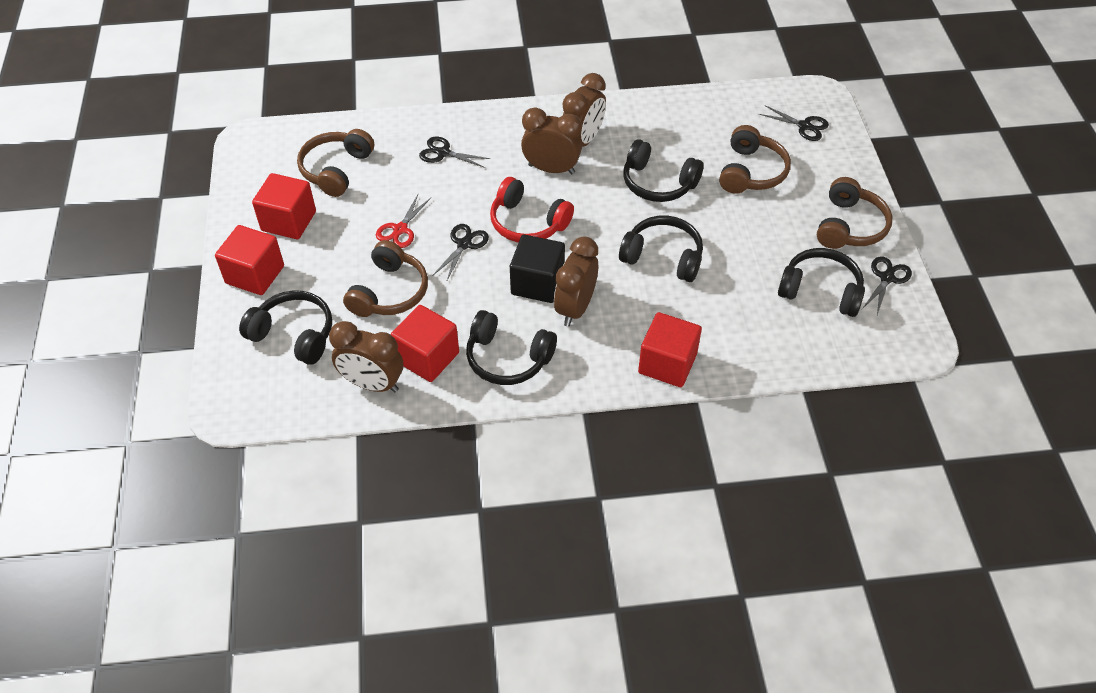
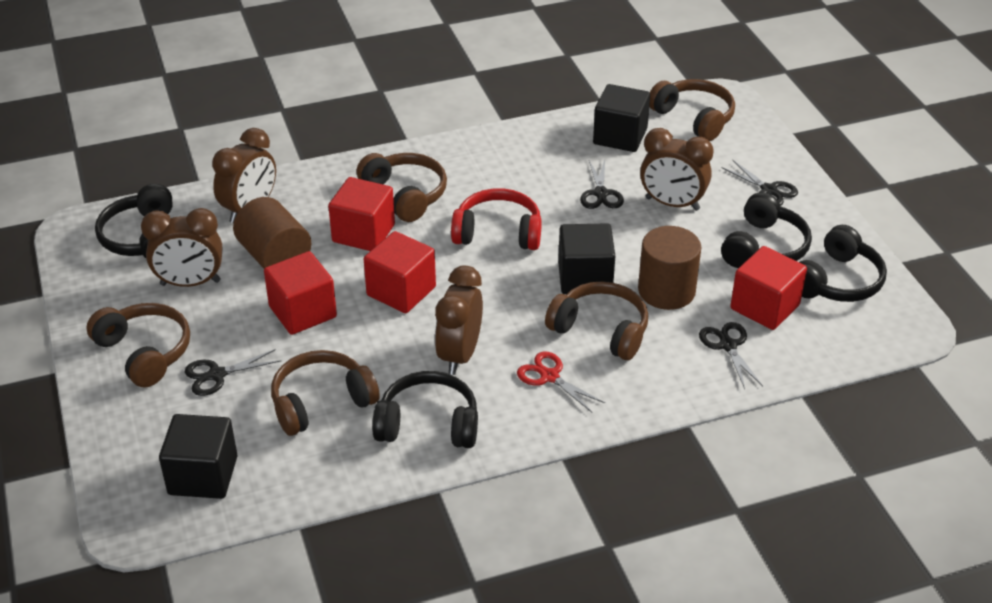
black cube: [510,234,565,303] = 1 -> [159,414,237,499] [558,223,615,294] [593,84,650,152] = 3
black headphones: [239,290,332,365] [466,310,557,385] [619,216,703,282] [623,139,704,202] [778,248,865,317] = 5 -> [95,184,173,258] [372,371,478,448] [721,192,812,268] [799,225,887,302] = 4
brown cylinder: none = 0 -> [233,197,312,268] [638,226,702,310] = 2
brown headphones: [297,129,374,197] [343,240,428,317] [719,125,791,194] [817,177,892,249] = 4 -> [86,303,190,387] [271,350,380,436] [356,153,447,222] [545,281,648,360] [649,79,735,141] = 5

